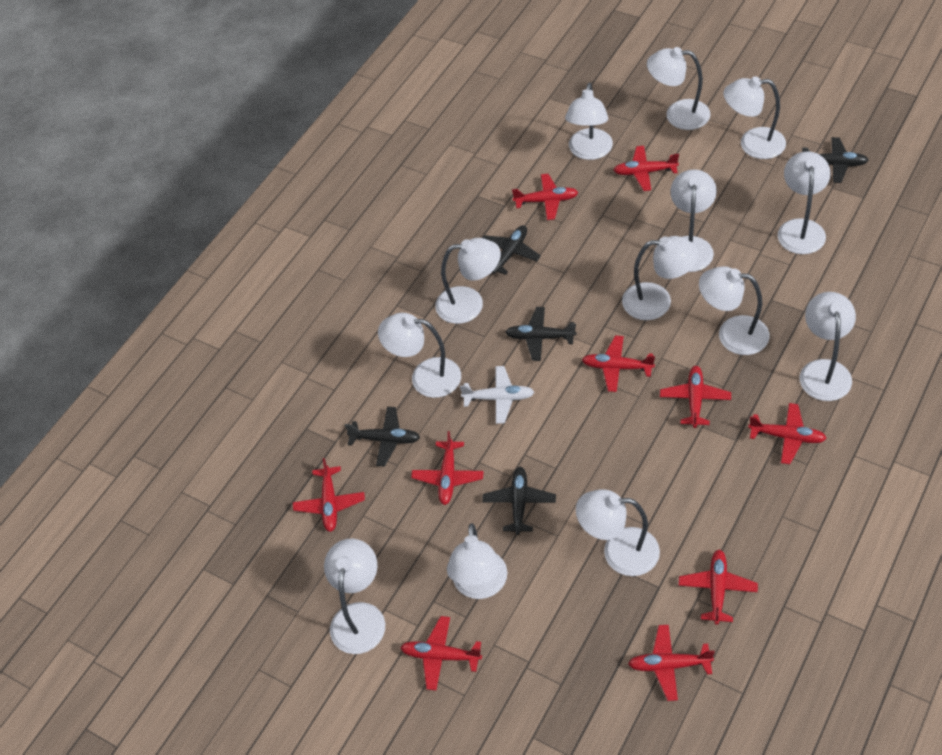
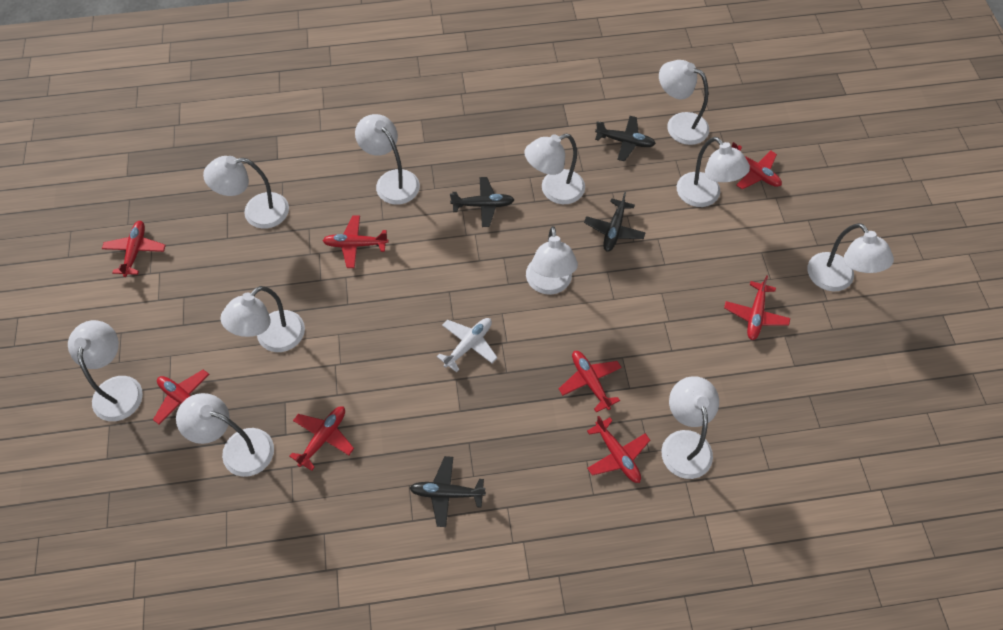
black plane: [345,407,420,466] [482,467,556,535] [483,225,541,275] [505,307,576,361] [802,137,868,183] = 5 -> [410,456,486,527] [450,177,514,227] [584,192,646,252] [595,116,656,161] = 4
red plane: [293,458,365,532] [400,616,482,691] [411,431,484,505] [512,174,578,220] [582,335,655,392] [613,146,679,191] [628,625,715,701] [660,366,731,428] [678,549,758,625] [748,403,826,464] = 10 -> [102,221,166,277] [153,369,209,425] [289,406,354,471] [322,216,388,268] [559,351,622,412] [587,416,650,483] [724,275,790,340] [732,142,782,189] = 8
white lamp: [324,538,385,654] [378,313,461,398] [435,238,501,324] [447,523,507,599] [565,83,613,160] [576,489,660,576] [622,236,698,320] [647,47,711,130] [670,169,717,272] [699,266,770,355] [724,76,786,159] [777,152,831,254] [800,292,856,401] = 13 -> [68,320,143,421] [176,393,274,477] [203,156,289,229] [220,286,305,352] [355,114,420,205] [524,134,585,204] [526,226,578,295] [659,60,709,145] [661,376,719,479] [677,137,750,207] [807,223,894,291] = 11

